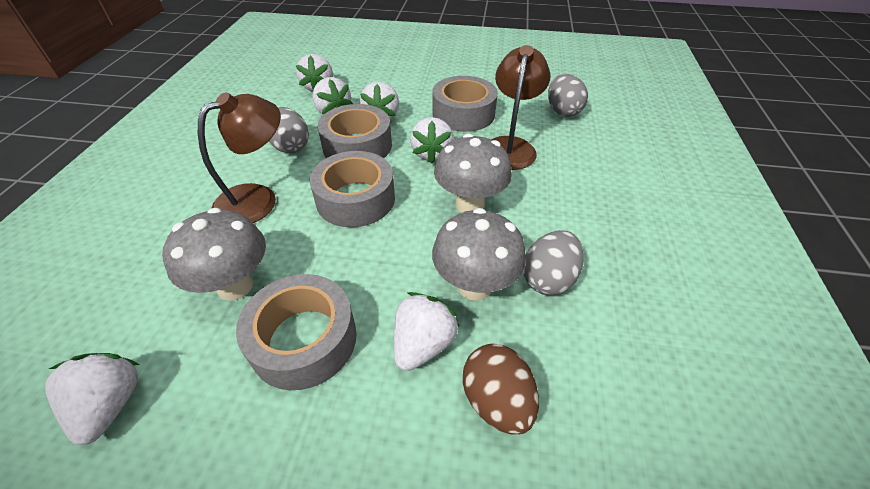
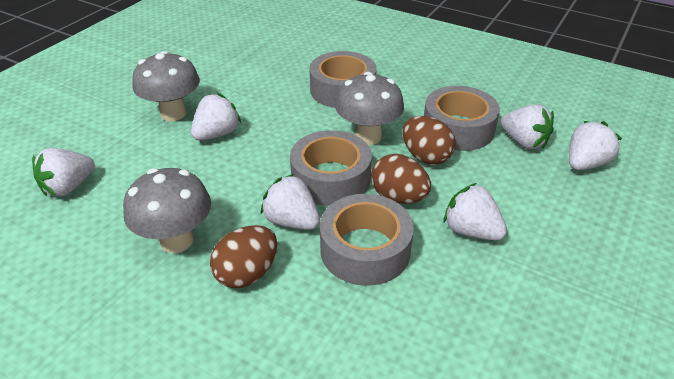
brown egg: [463,344,539,435] = 1 -> [210,225,277,288] [371,154,431,204] [402,116,455,165] = 3
brown lamp: [198,92,281,223] [491,45,550,170] = 2 -> none = 0
grey egg: [269,107,309,154] [523,230,584,295] [548,74,588,117] = 3 -> none = 0

